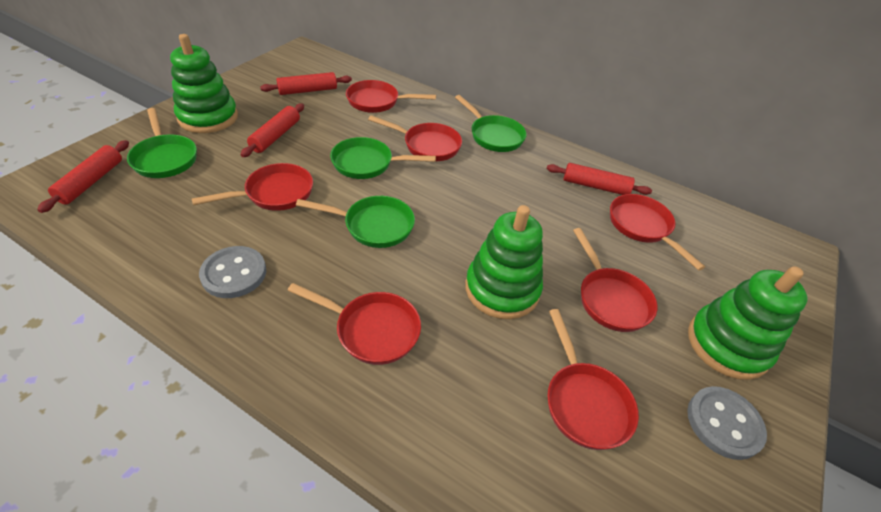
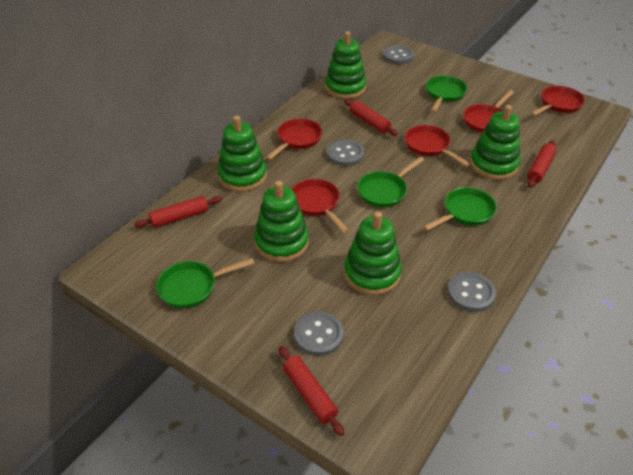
green stacking toy: [170,34,238,133] [465,205,543,319] [688,266,808,380] = 3 -> [218,116,267,192] [254,181,309,262] [325,31,367,99] [344,211,402,295] [470,105,520,180] = 5
grey button: [199,246,266,298] [687,386,767,460] = 2 -> [294,311,344,356] [327,139,364,166] [383,45,414,64] [448,272,496,312] = 4
red pan: [192,163,313,211] [287,283,421,365] [346,80,436,113] [368,115,462,161] [547,309,639,450] [573,228,658,332] [610,194,705,271] = 7 -> [266,118,322,160] [291,179,349,233] [405,125,470,166] [463,90,514,133] [531,86,585,116] = 5

